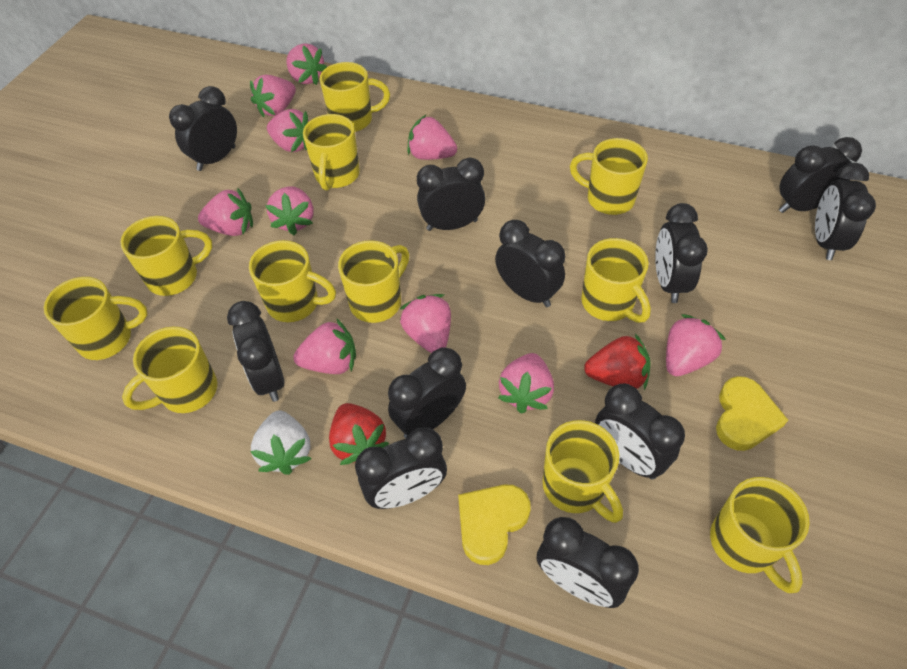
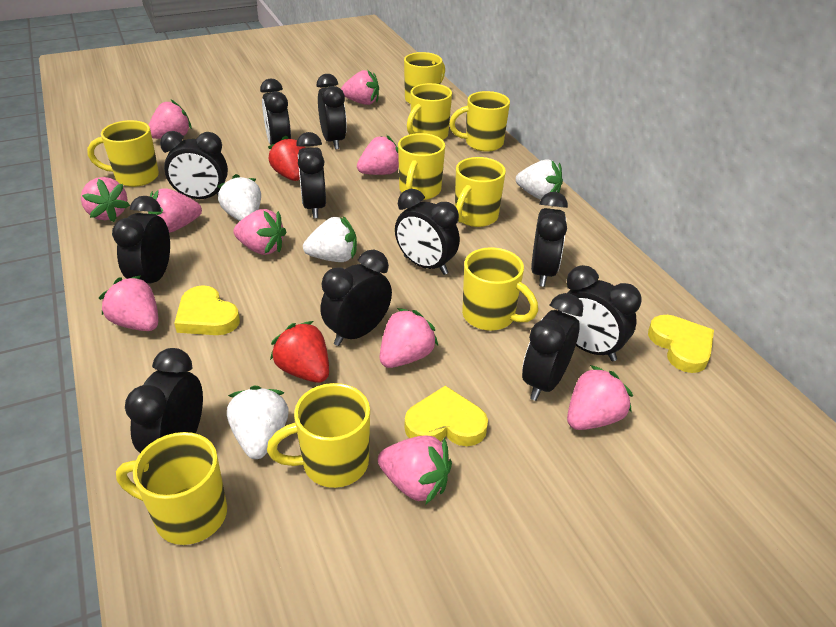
white strawberry: [250,410,312,475] = 1 -> [217,174,261,221] [227,385,289,459] [303,216,357,262] [516,160,563,200] = 4
yellow heart: [458,485,531,565] [716,376,788,451] = 2 -> [174,285,240,335] [405,386,488,446] [648,315,714,373] = 3
yellow mug: [44,277,148,360] [120,216,213,296] [122,327,217,413] [249,240,336,322] [303,114,360,191] [319,62,390,132] [338,240,409,323] [542,420,623,523] [570,138,648,215] [581,238,651,323] [710,477,810,593] = 11 -> [87,120,159,187] [116,432,227,545] [267,383,370,488] [398,133,445,200] [404,52,445,104] [407,83,452,140] [449,91,510,152] [455,157,506,227] [462,247,538,331] = 9

